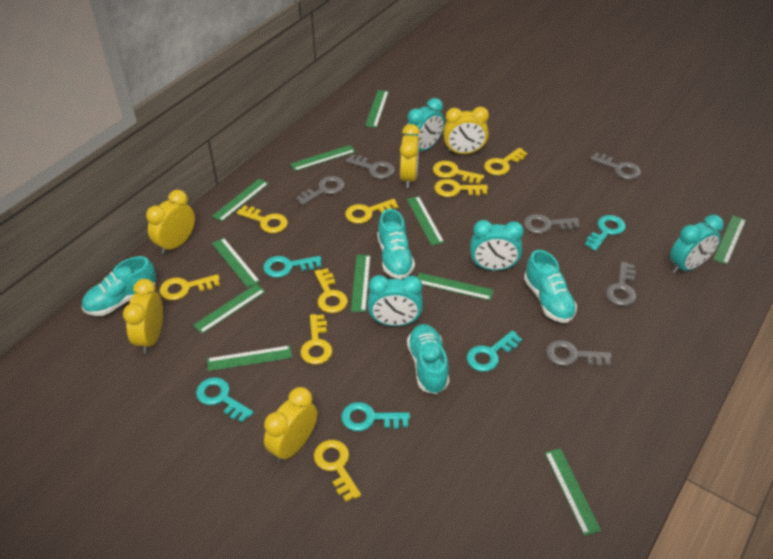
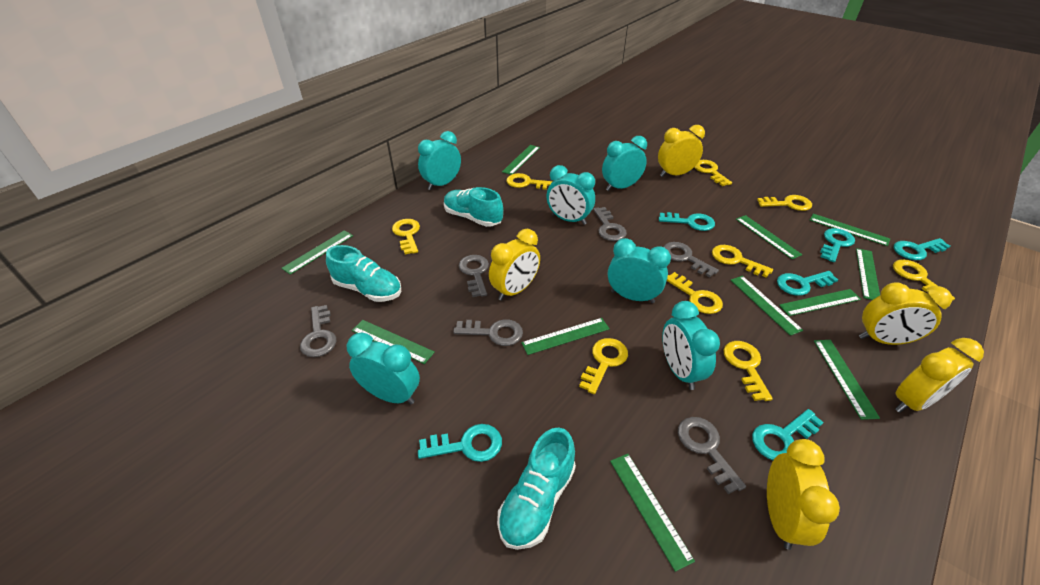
turquoise clock: [368,275,423,326] [405,98,444,151] [470,220,524,271] [670,215,724,274] = 4 -> [346,333,420,404] [418,131,461,190] [546,165,595,225] [602,136,647,191] [608,238,671,303] [662,301,720,390] = 6
turquoise key: [196,377,254,423] [263,256,322,278] [341,402,410,431] [467,330,522,372] [585,215,626,251] = 5 -> [418,424,502,462] [659,212,715,231] [752,409,824,460] [777,271,838,296] [820,228,855,262] [894,238,950,260] = 6
turquoise shoe: [82,256,156,316] [377,209,415,279] [407,324,449,394] [524,250,577,323] = 4 -> [326,245,401,302] [444,187,503,227] [497,427,576,550] = 3

